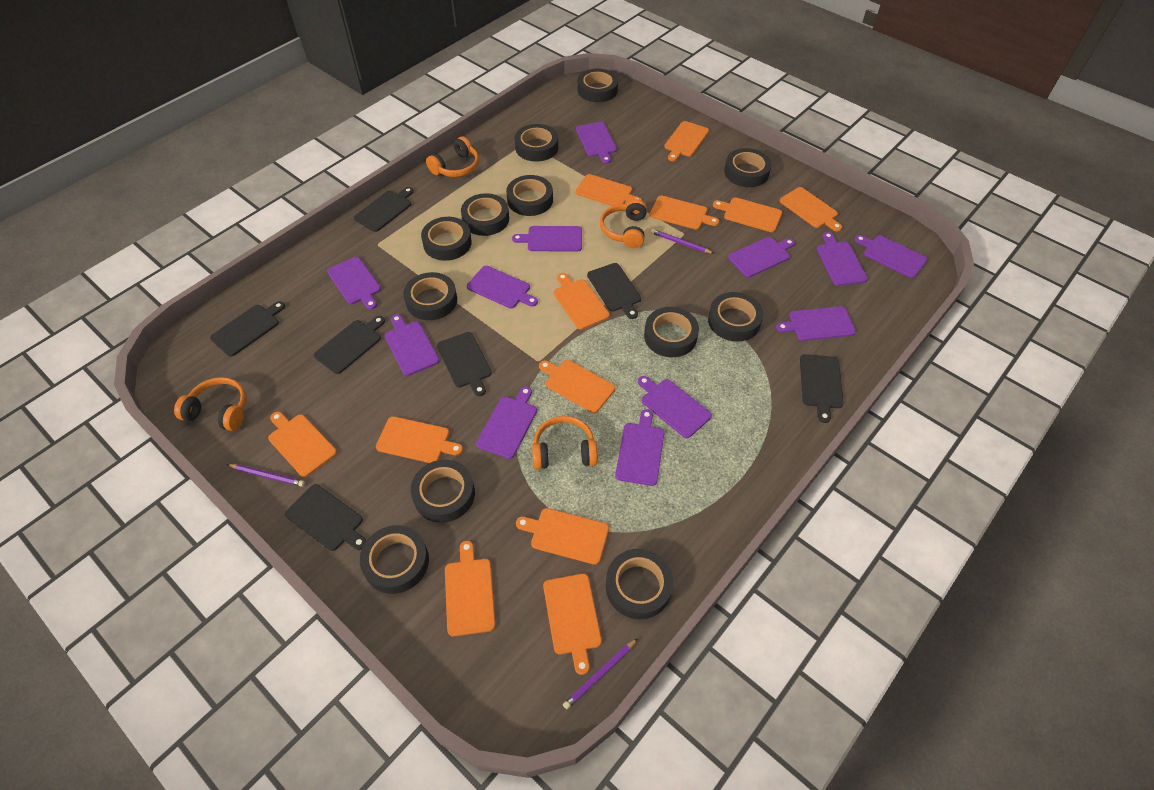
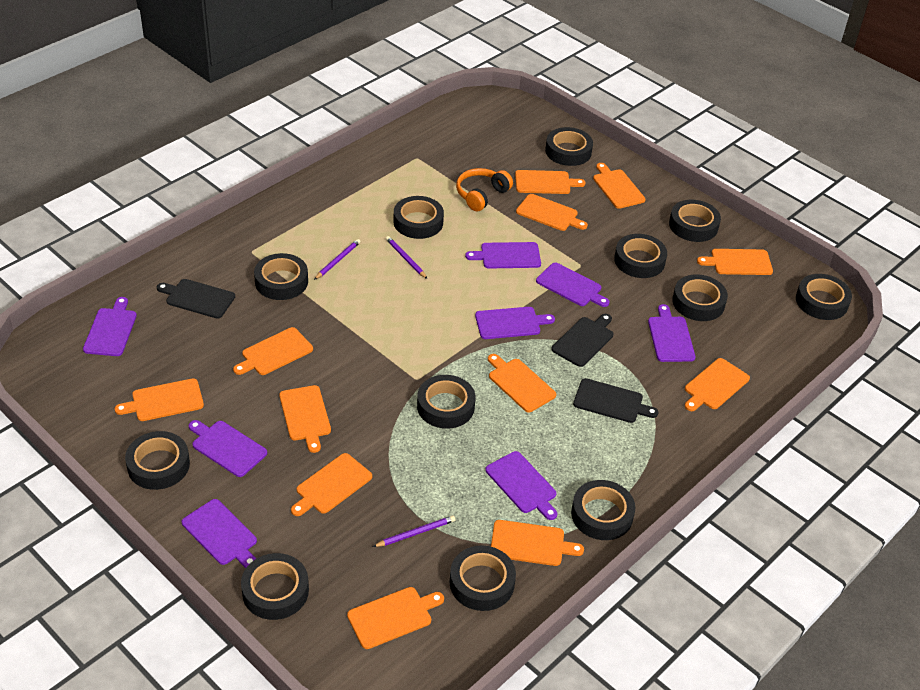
black cutting board: [210,301,285,357] [285,484,367,551] [314,316,385,374] [354,187,414,232] [437,332,492,396] [587,263,641,319] [800,354,844,423] = 7 -> [157,279,235,319] [551,314,613,367] [573,378,658,423] = 3
orange headphones: [174,377,247,431] [426,136,479,177] [532,416,598,469] [600,199,647,248] = 4 -> [456,168,513,211] = 1
purple cutting board: [327,257,381,310] [385,314,439,376] [467,266,538,308] [476,386,537,459] [512,226,582,252] [576,122,617,164] [615,409,664,486] [638,376,712,438] [728,237,795,277] [776,306,856,341] [817,232,868,286] [854,235,927,278] = 12 -> [83,297,137,356] [182,499,257,568] [189,420,267,477] [465,242,541,268] [475,307,555,339] [485,451,557,520] [536,262,609,307] [648,304,696,362] = 8

